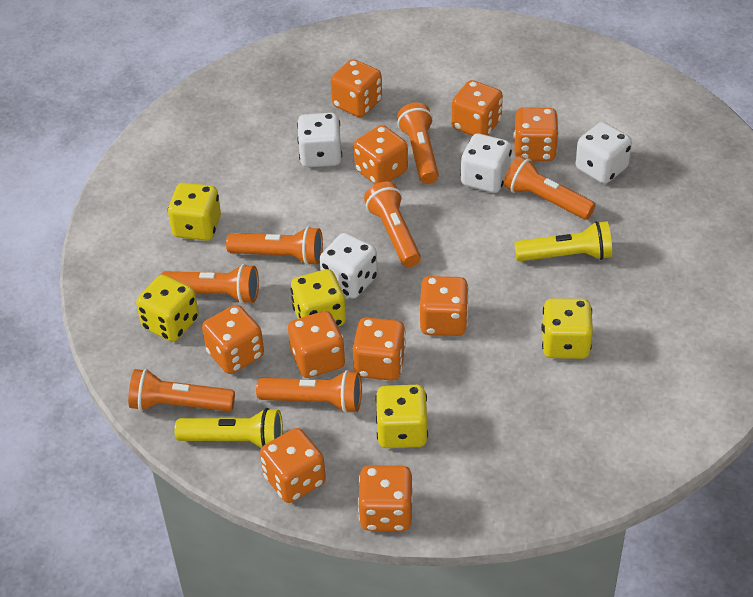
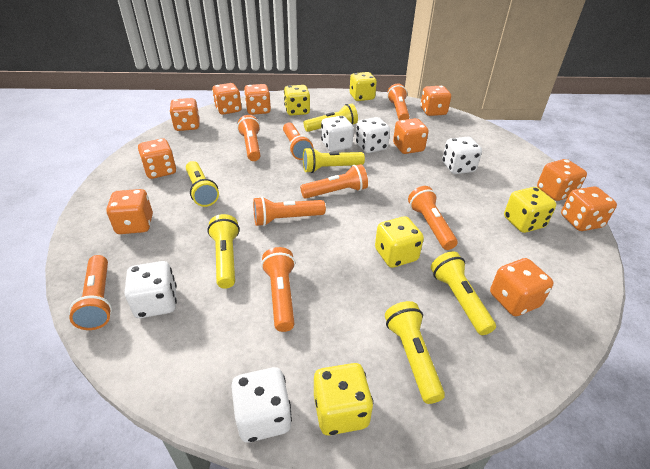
orange flashlight: [128,369,235,412] [161,264,259,304] [226,226,323,266] [256,370,362,413] [364,182,421,267] [397,102,439,184] [504,156,596,219] = 7 -> [69,255,112,330] [237,115,260,161] [253,197,326,226] [261,247,295,332] [283,122,313,160] [300,164,368,199] [387,84,409,120] [408,186,458,250] = 8
white dice: [297,113,342,167] [319,233,378,299] [461,134,512,193] [576,122,632,184] = 4 -> [125,261,177,318] [231,367,292,443] [321,116,354,152] [356,117,390,153] [442,137,482,174] = 5
yellow flashlight: [174,408,283,448] [514,221,612,261] = 2 -> [186,161,219,207] [207,214,240,288] [303,104,358,132] [303,147,365,173] [385,301,445,404] [431,251,496,335] = 6

